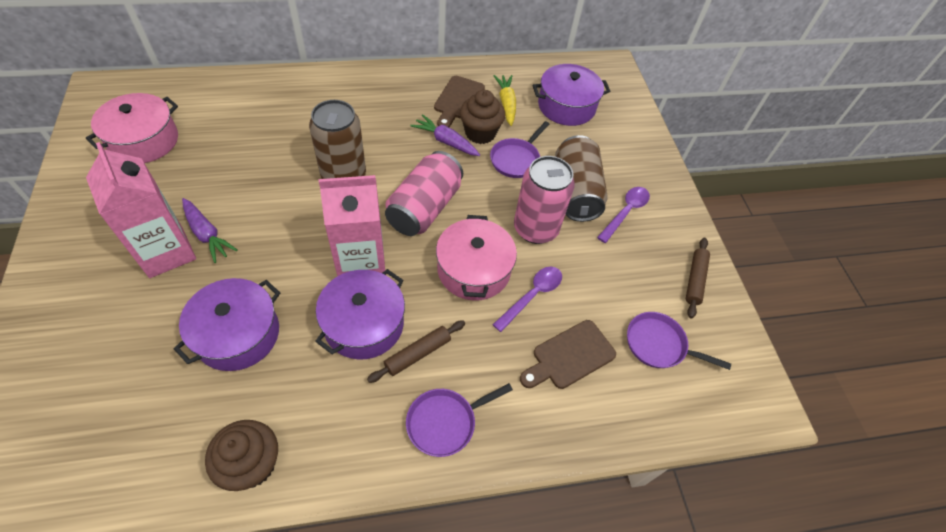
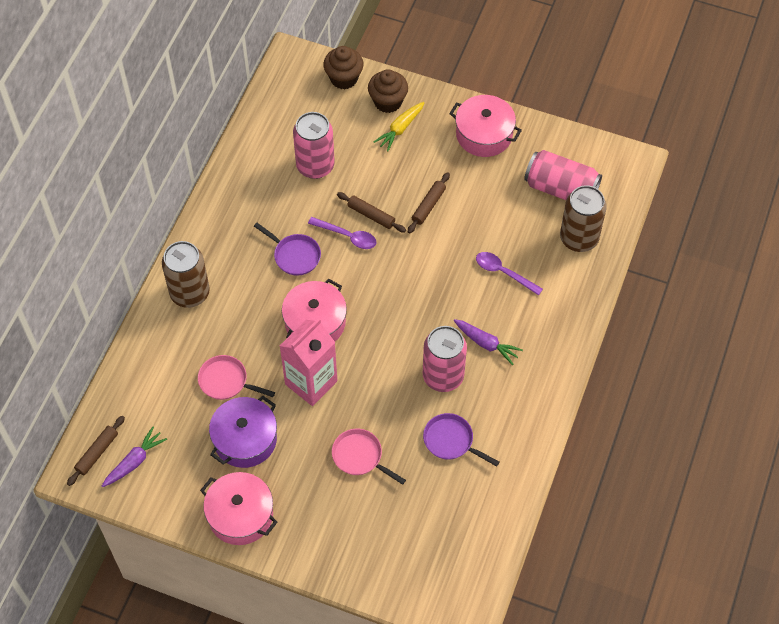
brown cutting board: [434,76,485,127] [520,320,616,389] = 2 -> none = 0
brown rolling pin: [367,320,465,383] [686,238,710,319] = 2 -> [67,416,125,486] [337,192,406,232] [408,172,450,233] = 3
pink can: [385,151,463,236] [514,156,575,244] = 2 -> [293,112,335,179] [423,326,467,392] [524,150,602,200] = 3
pink carton: [86,142,196,278] [319,175,385,276] = 2 -> [280,318,337,406] = 1
pink pan: none = 0 -> [198,355,275,400] [332,429,406,485] = 2
pink pot: [86,93,178,163] [436,215,517,301] = 2 -> [200,472,277,545] [282,279,347,341] [449,95,522,157] = 3
purple pan: [406,383,513,457] [490,121,549,178] [627,312,731,370] = 3 -> [254,223,321,276] [423,413,500,467] = 2
purple pot: [174,278,280,371] [315,269,405,359] [533,64,610,126] = 3 -> [209,396,277,468] = 1

